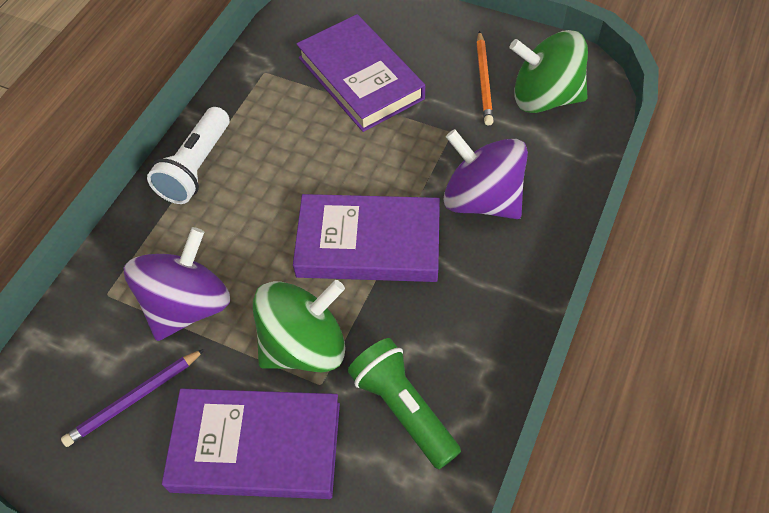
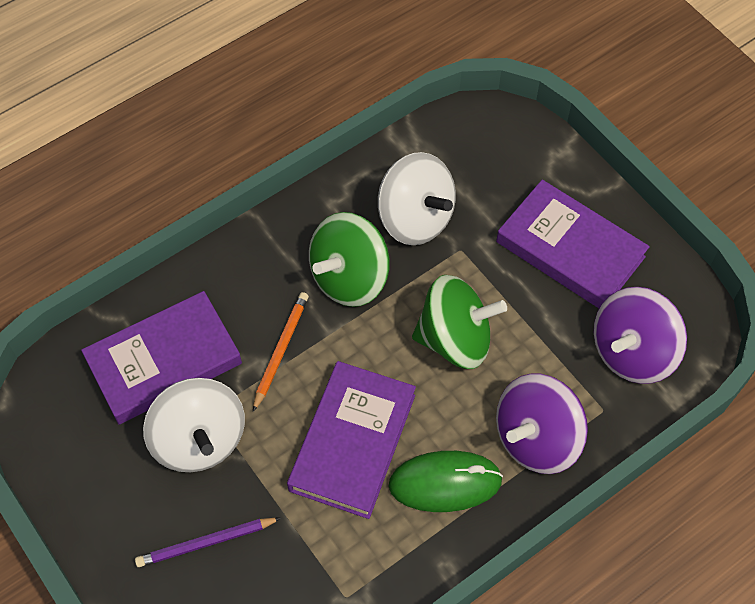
green flashlight: [348,338,461,469] = 1 -> none = 0
green mouse: none = 0 -> [388,451,503,512] = 1
white flashlight: [147,107,229,204] = 1 -> none = 0
white spinning top: none = 0 -> [143,378,245,472] [378,152,456,245] = 2

